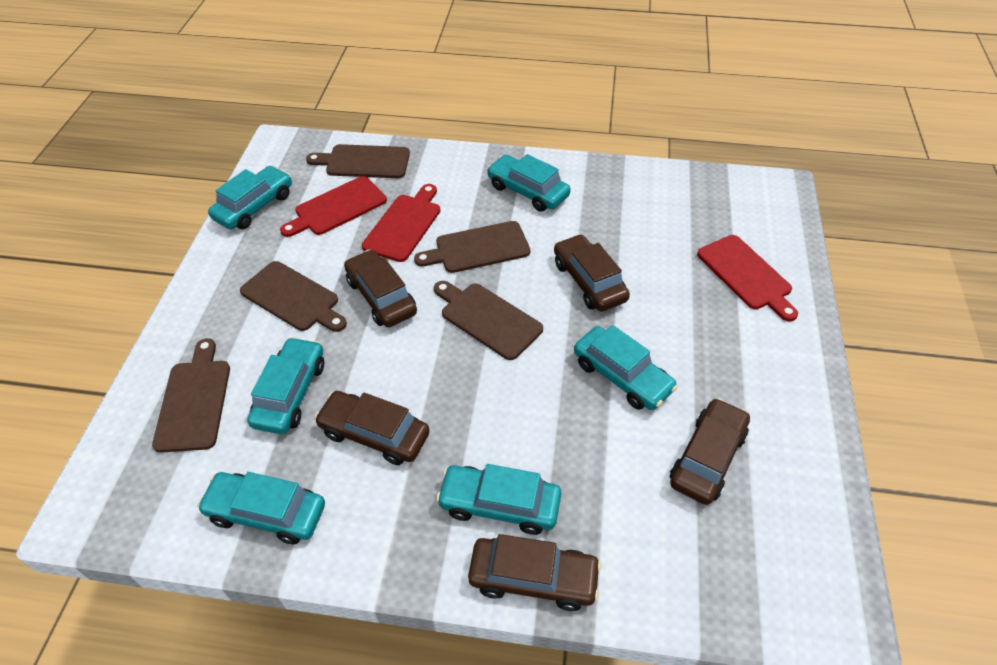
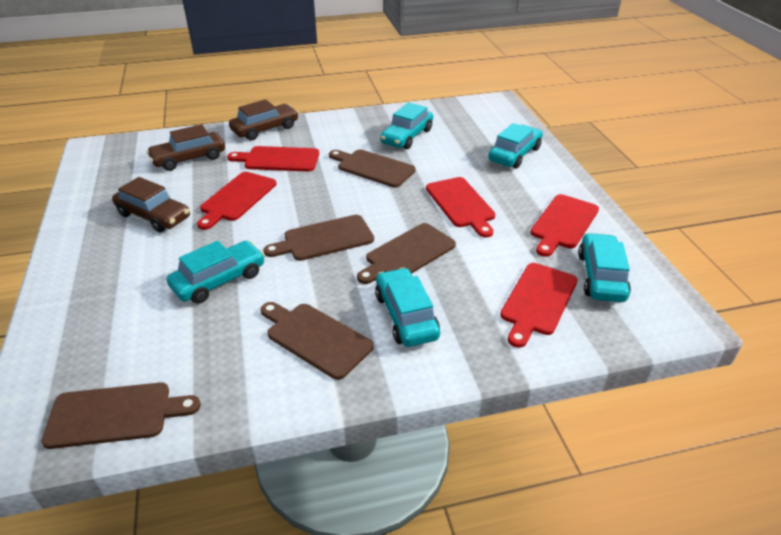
brown car: [314,391,430,465] [344,249,417,327] [468,534,601,611] [554,234,630,312] [670,398,750,505] = 5 -> [112,177,190,232] [146,124,225,171] [229,99,299,140] = 3
red cutting board: [280,176,387,237] [362,184,440,262] [697,235,798,321] = 3 -> [197,172,276,230] [227,146,319,172] [426,177,495,238] [500,263,577,348] [530,194,599,257] = 5
turquoise car: [197,472,325,544] [208,166,292,229] [247,337,324,434] [436,464,561,535] [487,154,571,212] [574,325,678,410] = 6 -> [167,241,265,304] [375,267,440,347] [380,102,433,149] [488,123,543,169] [578,233,631,302] = 5

